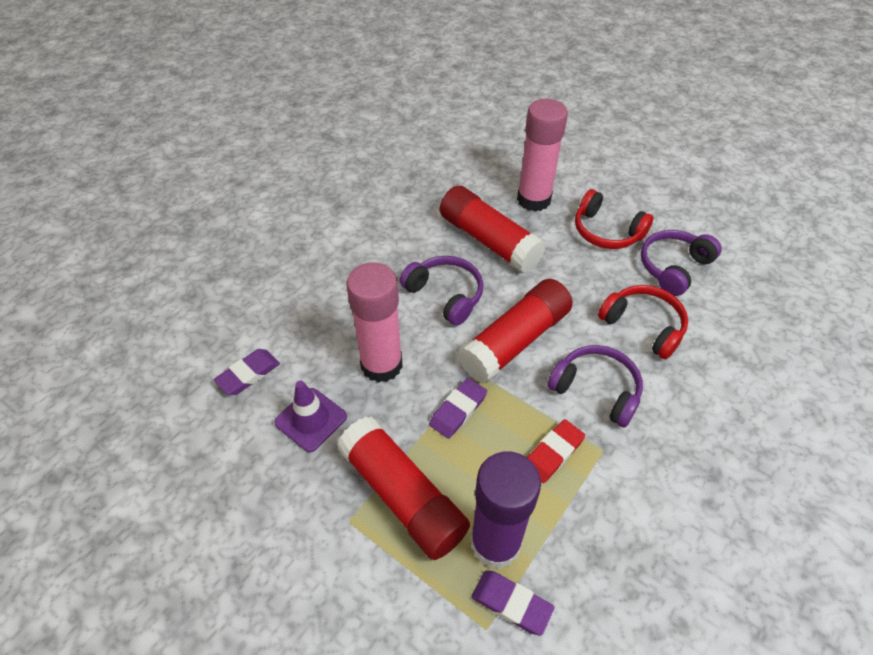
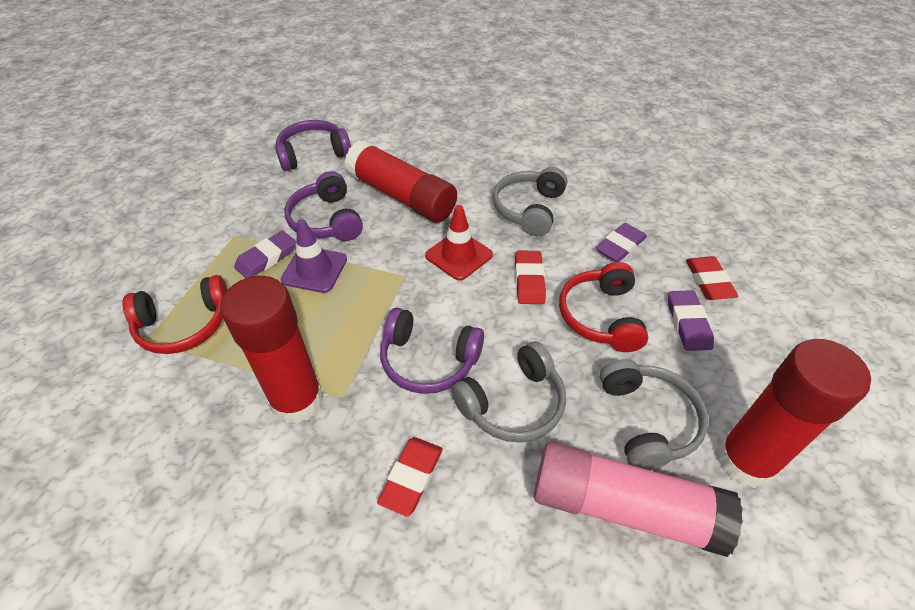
grey headphones: none = 0 -> [451,341,566,443] [493,167,567,236] [600,359,708,470] = 3
pink glue stick: [346,262,403,383] [517,99,568,212] = 2 -> [534,442,743,557] = 1
purple glue stick: [471,451,541,569] = 1 -> none = 0
red eraser: [527,419,585,483] = 1 -> [377,437,443,517] [515,251,546,304] [686,256,738,300] = 3
red traffic cone: none = 0 -> [425,205,493,281] = 1

